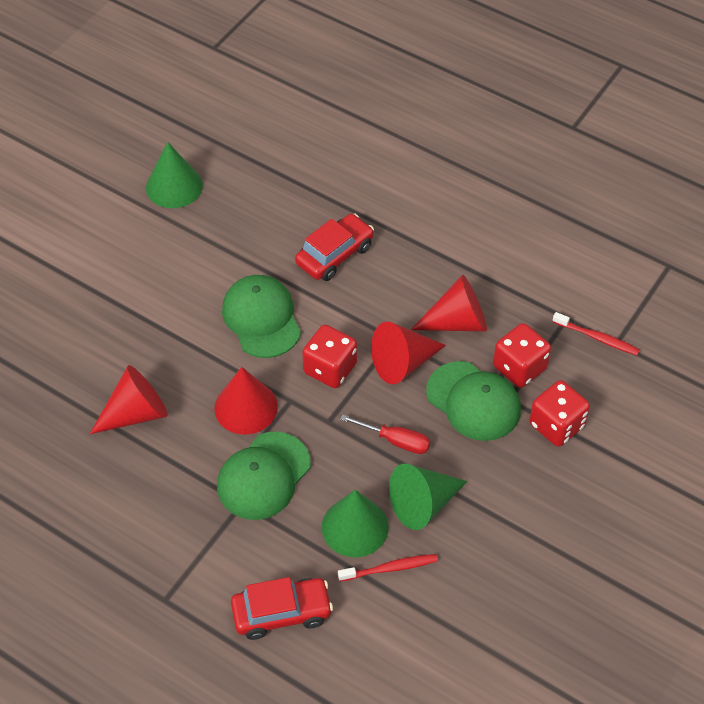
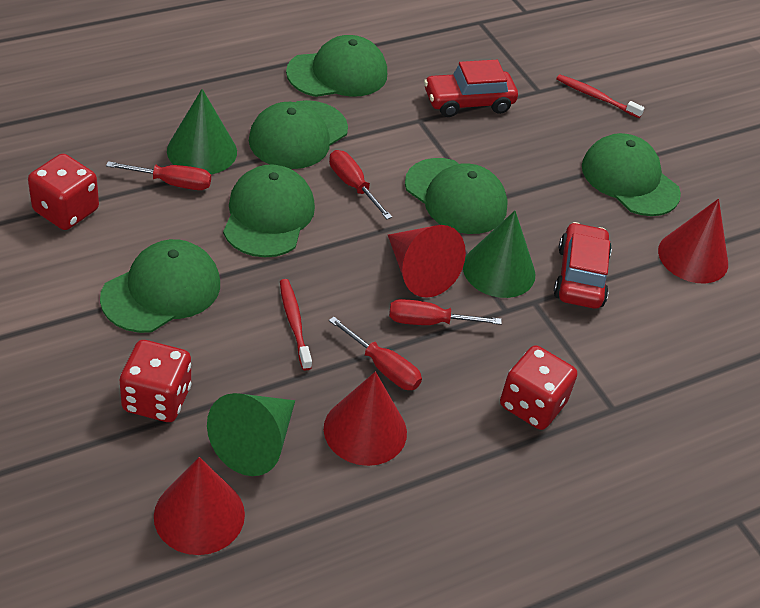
green cap: [217,432,311,520] [222,275,301,358] [426,361,521,441] = 3 -> [100,239,220,333] [223,164,315,257] [249,100,348,169] [286,35,387,97] [405,158,508,234] [582,133,681,216] = 6
red screwdriver: [340,414,430,454] = 1 -> [106,161,211,190] [329,150,392,219] [329,317,422,390] [389,299,502,325] = 4

